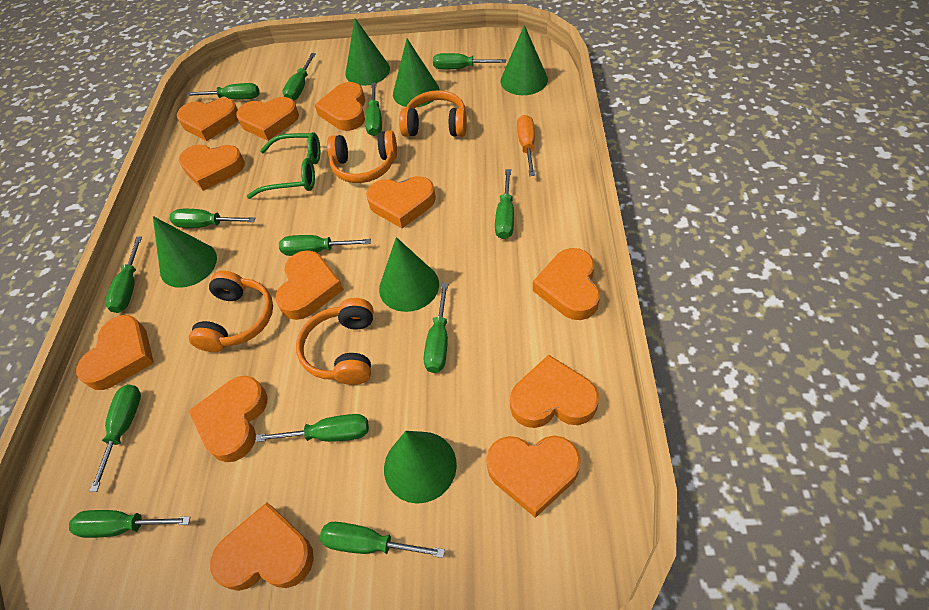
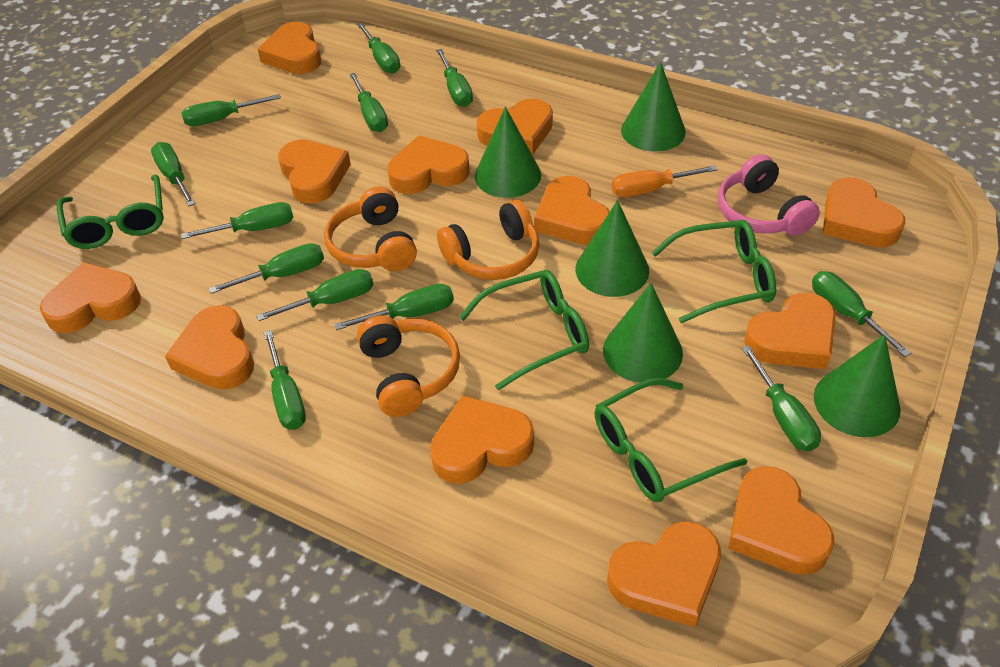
green cone: [153,216,217,288] [345,18,390,86] [379,237,439,312] [384,431,457,504] [393,39,439,107] [501,25,548,95] = 6 -> [475,107,541,198] [576,200,649,297] [603,283,683,383] [621,62,686,151] [814,334,901,437] = 5
green glasses: [247,132,320,199] = 1 -> [57,175,164,249] [459,270,589,390] [595,378,747,502] [651,220,776,323] = 4
green screwdriver: [69,510,190,538] [89,384,141,492] [105,236,142,313] [170,209,255,228] [187,83,259,99] [256,414,369,442] [279,235,371,256] [282,53,316,101] [320,522,445,558] [365,83,382,136] [424,283,448,373] [433,53,506,69] [495,169,514,239] = 13 -> [151,142,195,206] [181,94,281,126] [181,202,294,239] [209,243,324,294] [256,269,374,321] [264,330,306,430] [334,284,454,330] [349,73,388,132] [357,22,400,74] [436,49,473,107] [742,345,821,451] [812,271,911,357] = 12
orange headphones: [189,271,273,352] [296,298,373,385] [327,131,397,183] [399,90,467,137] = 4 -> [324,186,417,271] [357,315,460,417] [437,200,539,280] = 3
pink headphones: none = 0 -> [717,154,820,236] = 1

